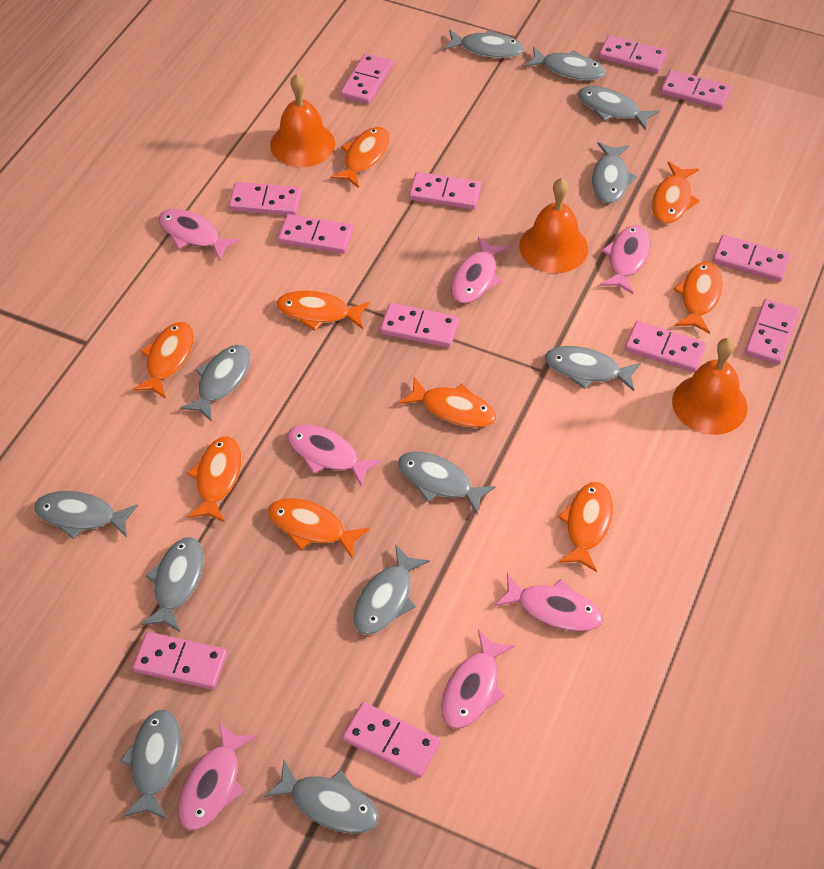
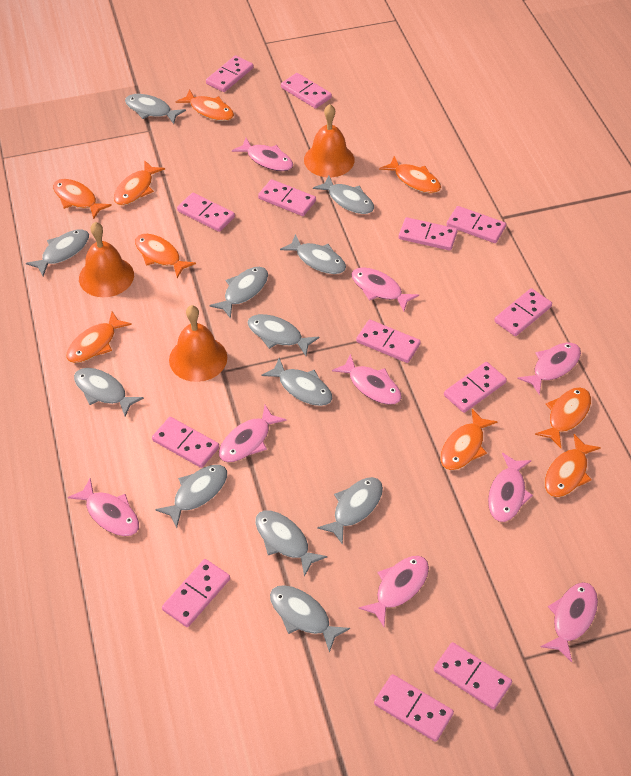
pink domino: [133,632,227,690] [229,182,302,215] [278,214,353,254] [340,53,393,104] [343,702,440,778] [380,303,459,348] [409,172,482,209] [599,35,667,74] [625,321,706,372] [661,70,731,110] [713,235,790,282] [745,299,799,365] = 12 -> [152,417,219,468] [162,559,230,627] [177,193,235,232] [206,56,253,92] [258,179,316,216] [281,73,332,109] [356,320,421,363] [374,674,454,742] [399,217,458,251] [434,642,512,709] [444,362,507,413] [447,206,506,243] [494,288,552,336] = 13
pink fish: [159,209,240,261] [178,722,257,831] [287,425,382,487] [442,630,515,729] [451,237,509,303] [494,573,603,632] [600,225,651,294] = 7 -> [68,478,139,536] [219,405,286,462] [232,138,293,171] [332,354,402,405] [351,267,419,311] [359,556,429,627] [488,453,533,522] [517,343,581,395] [541,582,598,662] = 9

